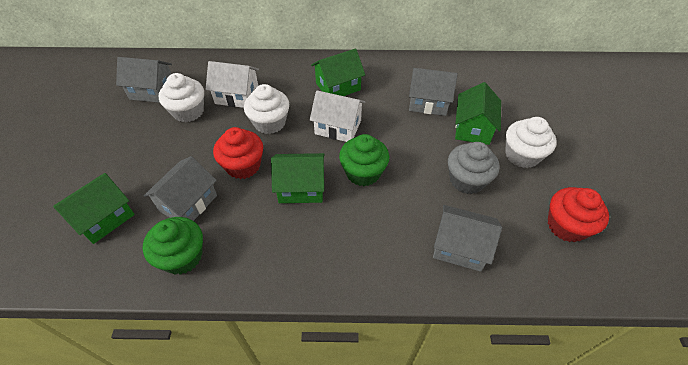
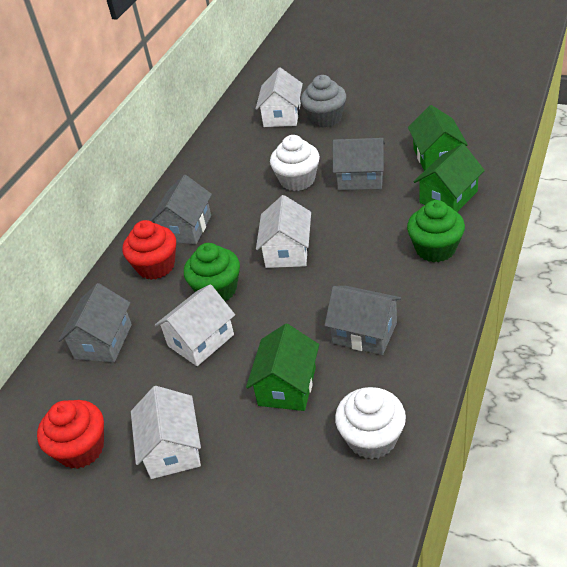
green house: [53,173,135,244] [271,153,325,203] [311,48,365,96] [455,82,501,145] = 4 -> [246,324,319,411] [408,105,468,171] [414,144,485,212] = 3
white cupcake: [159,73,204,122] [244,84,289,134] [506,117,557,168] = 3 -> [270,135,320,191] [335,387,406,459] = 2
white house: [206,61,259,108] [310,90,365,142] = 2 -> [131,386,201,479] [155,284,235,366] [255,67,303,127] [256,195,311,268] = 4

